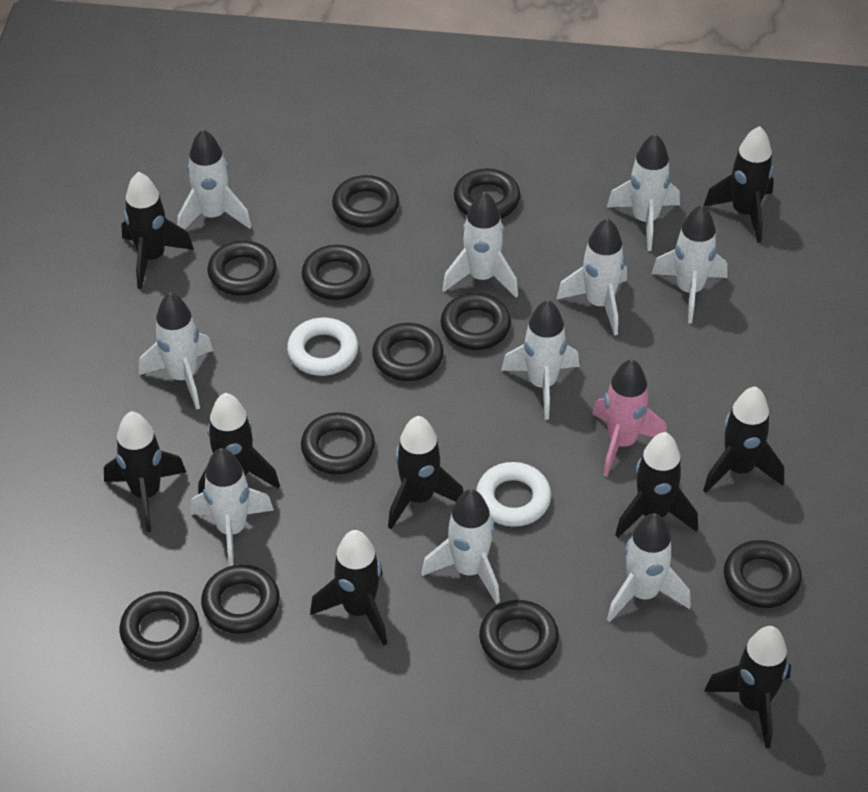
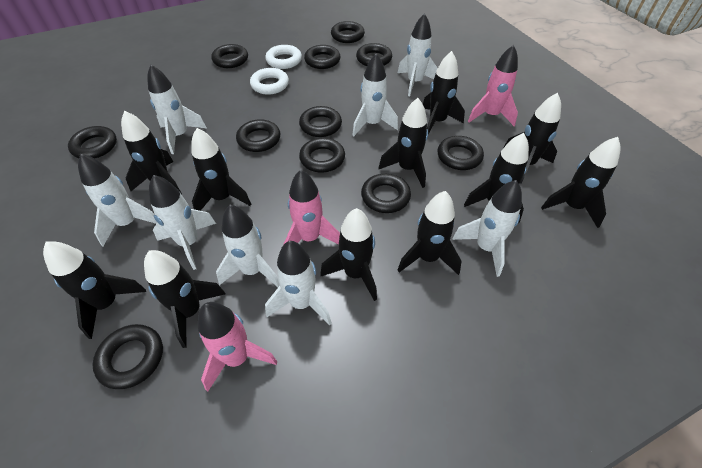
black rocket: [104,411,186,532] [121,171,194,289] [198,393,280,494] [310,530,387,646] [388,416,463,529] [615,432,698,538] [703,386,784,493] [704,126,774,243] [704,626,791,748] = 9 -> [43,242,146,339] [121,111,182,194] [144,250,225,348] [191,128,251,211] [320,208,377,301] [378,98,428,188] [398,191,462,275] [423,51,465,135] [464,133,529,223] [503,93,561,184] [541,137,621,228] = 11
pink rocket: [592,359,667,477] = 1 -> [198,302,277,392] [283,170,340,245] [468,45,518,126] = 3
white rocket: [139,292,213,410] [177,129,252,230] [190,448,274,566] [421,489,500,604] [442,192,518,297] [501,300,580,420] [556,218,627,335] [606,133,680,251] [607,513,691,622] [652,205,727,323] = 10 -> [78,154,157,246] [147,65,207,154] [149,175,216,270] [216,205,280,287] [265,241,332,326] [352,54,398,136] [398,13,438,96] [452,180,522,277] = 8

